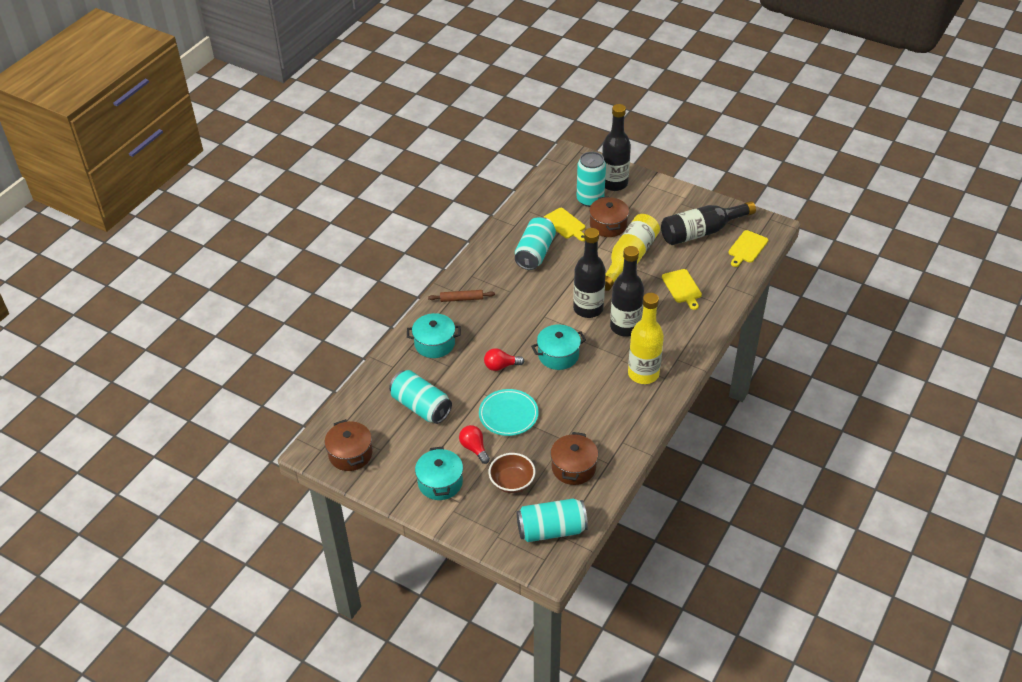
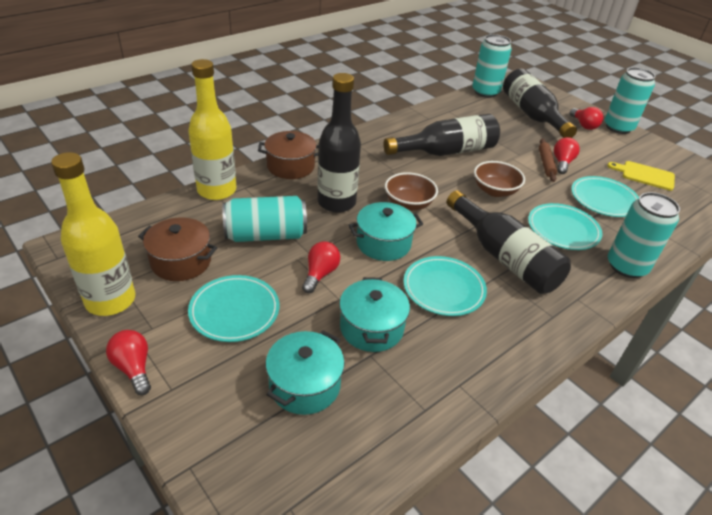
brown bowl: [489,453,536,493] = 1 -> [385,172,438,211] [474,161,525,197] = 2
brown pot: [325,419,372,471] [550,432,598,485] [589,196,629,237] = 3 -> [138,217,217,281] [258,131,319,179] = 2
red light bulb: [459,425,490,464] [484,348,524,371] = 2 -> [106,330,151,395] [302,242,340,293] [554,137,580,174] [570,107,603,130] = 4
turquoise plate: [479,389,539,436] = 1 -> [188,275,279,342] [403,256,487,316] [528,203,603,250] [571,176,639,217] = 4
yellow cutting board: [544,208,585,241] [662,269,702,310] [728,230,768,267] = 3 -> [607,161,675,191] = 1

